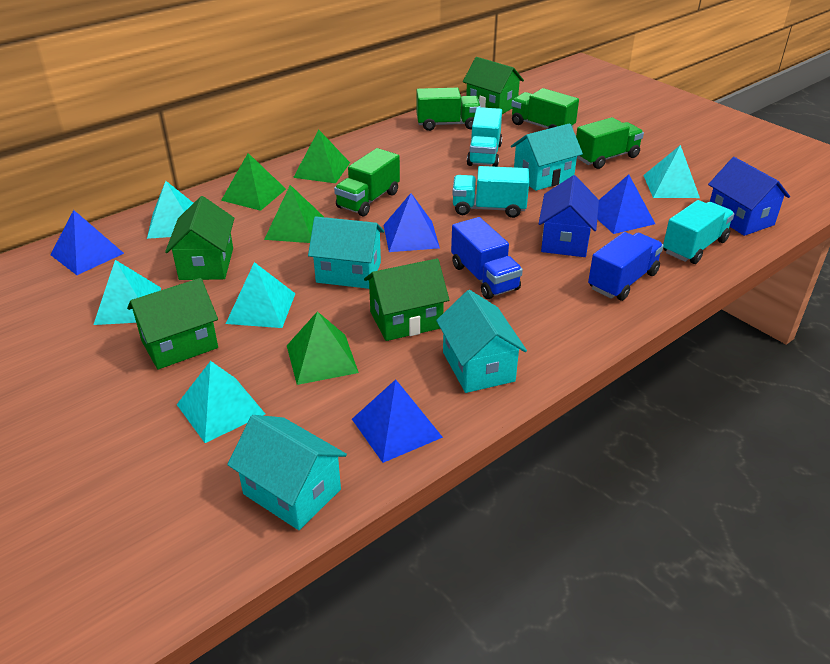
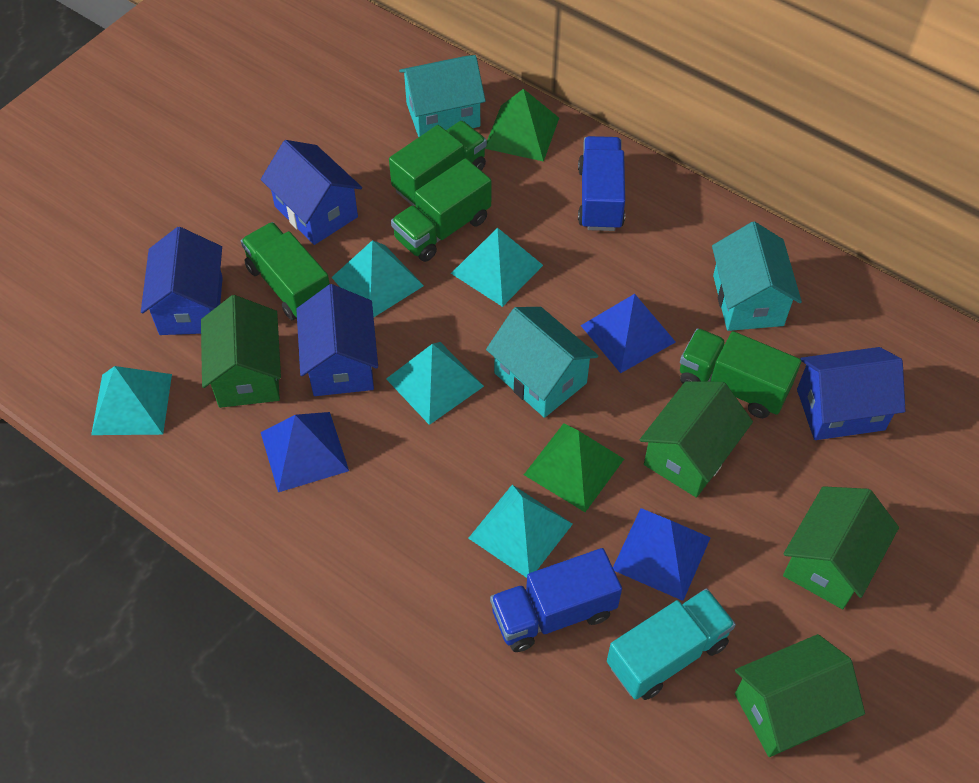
blue house: [539,175,599,257] [708,157,790,236] = 2 -> [141,227,223,335] [261,140,362,245] [296,284,378,396] [797,347,906,440] = 4
blue pyramid: [50,210,124,275] [352,379,443,463] [384,193,440,252] [597,174,655,234] = 4 -> [261,412,349,492] [580,294,676,373] [613,508,711,601] = 3
green pyramid: [221,153,286,211] [264,185,324,243] [287,311,359,385] [293,130,350,183] = 4 -> [485,89,559,162] [524,423,624,512] = 2
turquoise house: [227,415,347,530] [308,216,384,289] [436,290,527,393] [511,123,583,191] = 4 -> [399,55,486,137] [486,307,598,418] [712,221,802,331] = 3
turquoise truck: [452,166,529,218] [467,107,502,167] [663,200,735,264] = 3 -> [607,588,736,700] = 1

